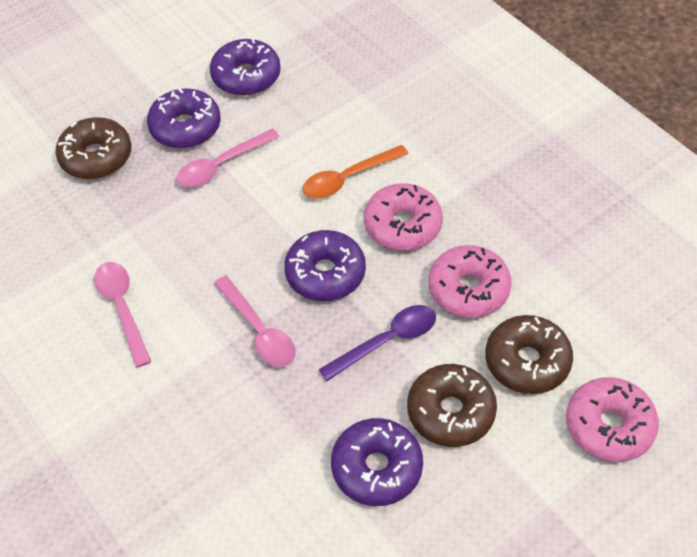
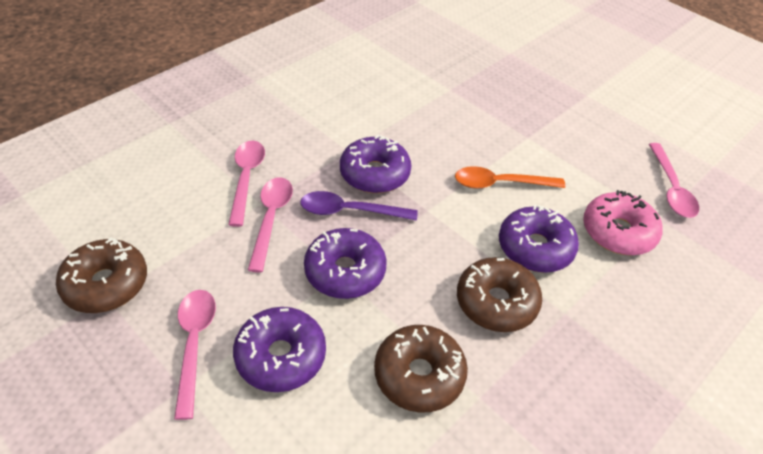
pink donut: [364,183,443,251] [428,245,512,318] [566,377,659,462] = 3 -> [583,190,663,256] = 1
pink spoon: [94,262,151,368] [177,128,280,187] [214,275,296,367] = 3 -> [174,290,216,420] [228,141,265,227] [248,177,293,273] [649,143,699,218] = 4

